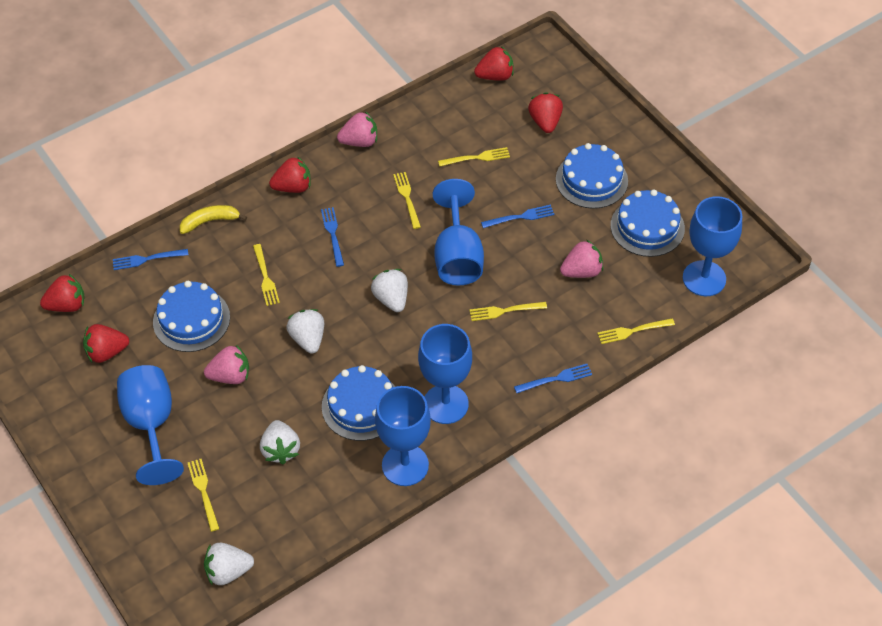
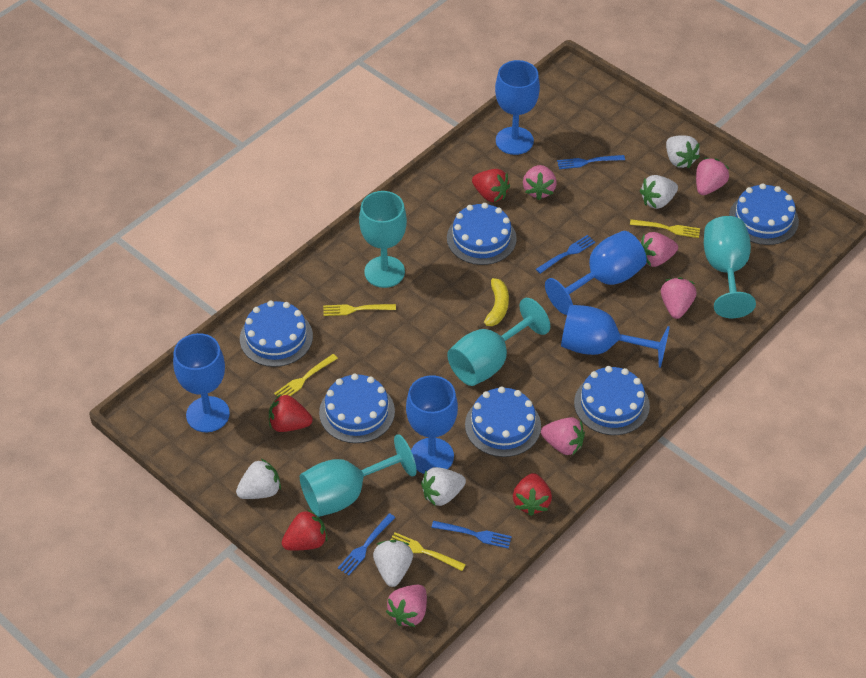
blue cake: [153,281,230,352] [322,365,395,441] [556,143,628,209] [611,189,685,257] = 4 -> [240,301,313,367] [319,373,395,443] [447,203,517,265] [465,386,541,457] [574,366,650,435] [729,183,799,245] = 6
pink strawberry: [204,345,249,384] [337,111,377,147] [560,240,603,278] = 3 -> [386,585,427,627] [523,165,557,200] [541,417,585,455] [640,232,678,267] [661,277,697,319] [696,158,729,195] = 6
red strawberry: [40,274,85,312] [83,324,129,363] [269,156,311,193] [474,46,514,81] [528,92,563,133] = 5 -> [269,395,313,432] [281,509,327,550] [472,169,510,202] [513,473,552,516] = 4
turquoise goblet: none = 0 -> [300,434,417,517] [359,191,407,288] [447,298,550,386] [704,216,756,318] = 4
white strawberry: [204,543,254,586] [260,420,300,465] [286,309,324,353] [371,269,408,312] = 4 -> [236,459,281,499] [373,540,413,587] [421,467,466,506] [640,175,678,209] [666,135,700,168] = 5
yellow fork: [188,459,220,532] [253,244,280,306] [393,172,421,229] [438,147,510,167] [470,302,547,321] [597,318,675,344] = 6 -> [274,354,338,396] [323,304,396,316] [390,532,466,571] [630,219,700,238] = 4

